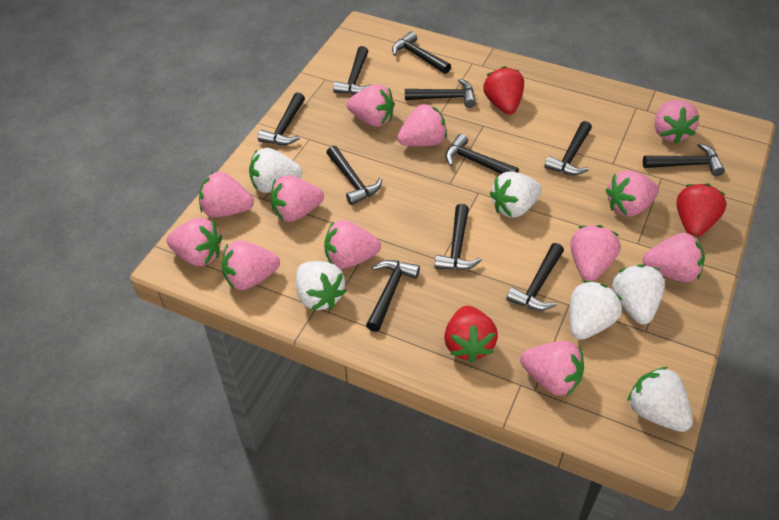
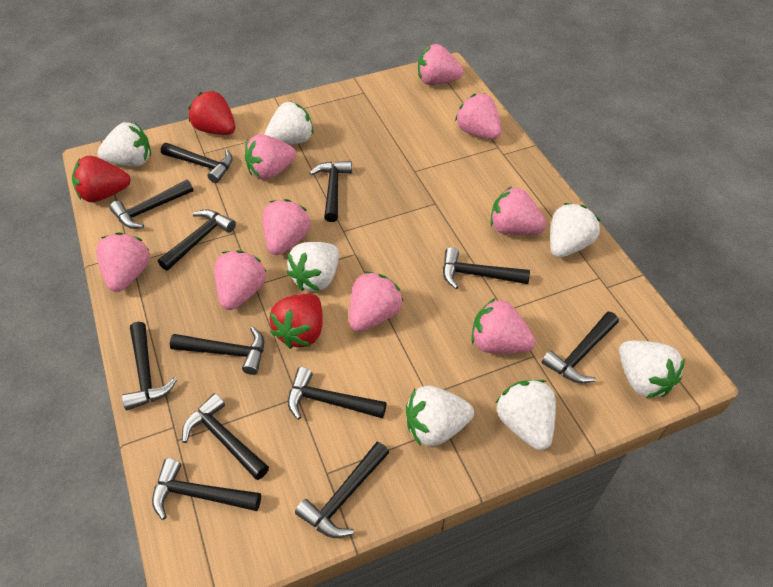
black hammer: [258,92,305,145] [326,146,382,205] [333,46,371,95] [366,260,420,332] [392,31,451,74] [405,78,476,108] [435,204,482,270] [445,134,519,174] [506,243,564,311] [544,121,592,175] [643,143,725,176] = 11 -> [110,180,194,229] [122,322,177,410] [152,458,261,520] [158,209,236,271] [161,143,233,183] [170,327,264,375] [182,393,269,480] [288,367,387,420] [295,442,389,538] [310,161,352,222] [443,247,530,289] [542,312,619,383] = 12
pink strawberry: [166,218,222,266] [199,172,254,217] [222,241,280,290] [270,175,324,222] [324,220,381,269] [347,84,395,127] [397,103,447,146] [520,341,584,397] [570,225,620,281] [606,170,659,217] [643,233,705,282] [655,100,699,144] = 12 -> [96,232,150,292] [214,250,267,310] [245,134,296,180] [263,199,310,255] [349,271,404,332] [418,44,464,85] [455,94,502,140] [472,298,535,354] [491,186,547,235] = 9
white strawberry: [249,148,302,193] [296,261,347,310] [490,171,542,218] [570,280,622,340] [612,264,665,324] [627,367,693,432] = 6 -> [98,122,151,166] [264,102,314,145] [287,242,339,291] [406,385,474,446] [496,380,556,450] [550,203,601,258] [619,341,685,398] = 7

